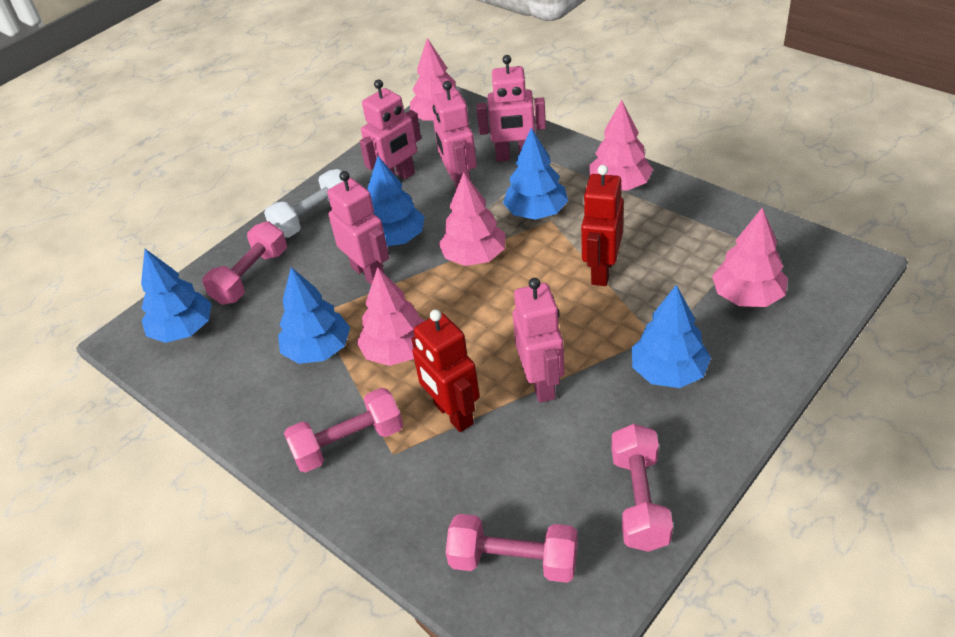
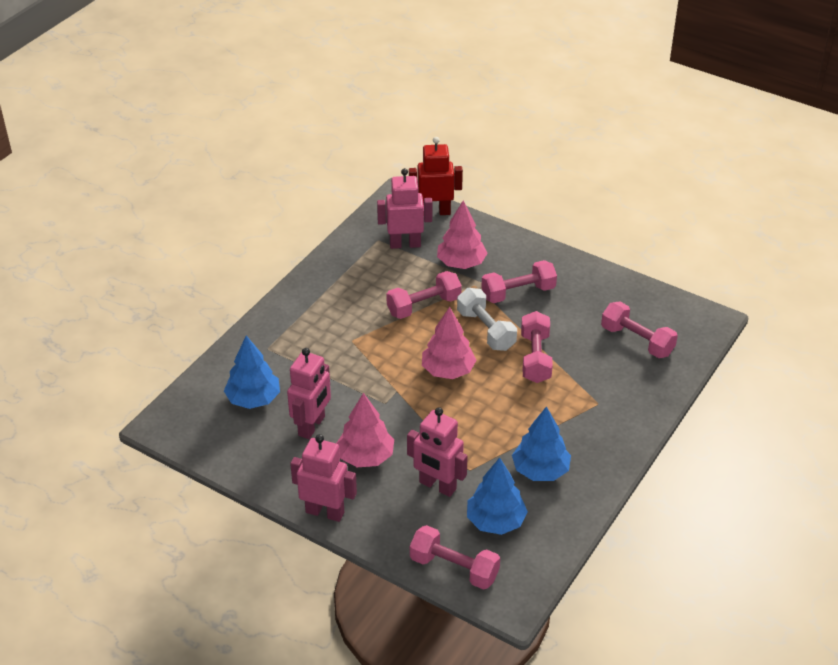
blue tree: [141,249,212,343] [278,267,350,364] [367,156,425,246] [503,128,568,220] [632,285,711,388] = 5 -> [224,335,280,409] [467,458,528,535] [512,406,571,481] = 3
pink dumbbell: [202,222,287,305] [284,388,403,472] [446,514,578,583] [612,424,673,552] = 4 -> [386,271,462,319] [410,525,500,590] [481,260,557,303] [521,311,553,383] [601,301,678,358] = 5
pink robot: [327,171,389,285] [359,80,421,180] [433,81,477,189] [476,55,546,162] [513,278,564,403] = 5 -> [287,348,331,439] [290,434,357,522] [377,168,432,249] [407,407,468,497] = 4
pink tree: [357,267,425,366] [410,38,466,121] [439,172,505,266] [589,100,653,191] [712,208,788,307] = 5 -> [336,393,394,467] [422,307,476,379] [437,201,488,269] = 3
red robot: [412,309,480,432] [581,165,624,286] = 2 -> [409,137,463,215] = 1

